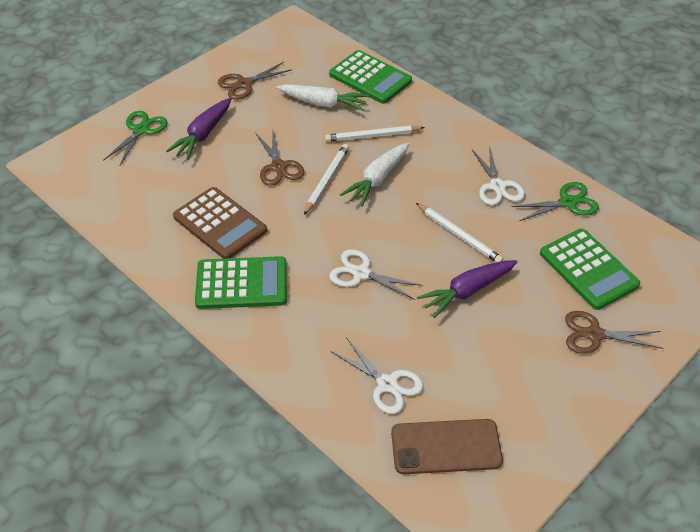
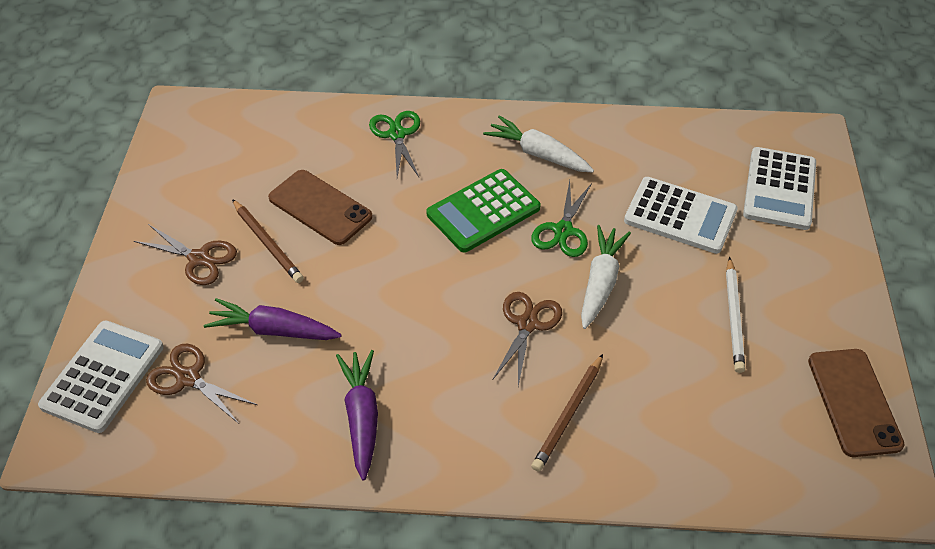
brown calculator: [173,187,267,259] = 1 -> none = 0
brown pencil: none = 0 -> [232,199,304,283] [531,354,603,472] = 2
brown phone: [391,419,503,474] = 1 -> [268,170,373,245] [808,349,905,457] = 2
green calculator: [195,256,287,309] [329,50,412,104] [540,229,640,310] = 3 -> [426,169,541,253] = 1
white calculator: none = 0 -> [38,320,164,433] [624,177,738,254] [743,147,816,230] = 3
white pencil: [304,144,349,215] [325,126,425,142] [416,203,504,262] = 3 -> [726,257,745,373] = 1
white scissors: [329,249,423,300] [331,337,423,414] [472,146,525,205] = 3 -> none = 0

